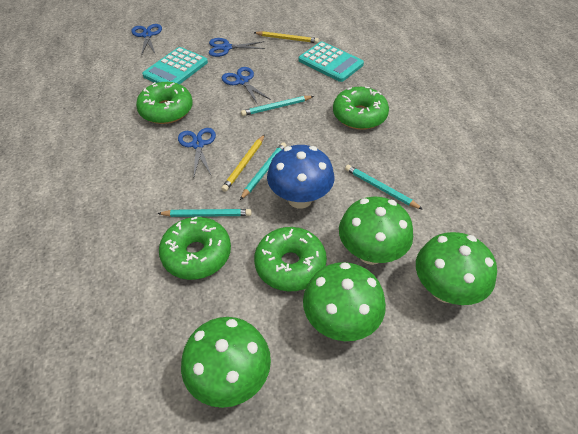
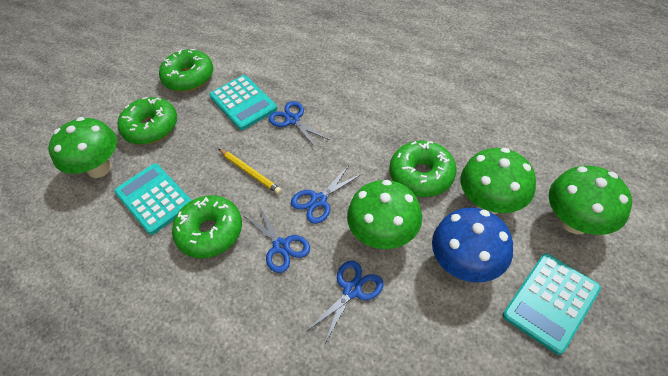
turquoise calculator: [142,47,208,84] [299,41,364,82] = 2 -> [114,163,192,235] [209,75,277,130] [503,254,601,355] = 3
turquoise pencil: [157,209,252,217] [240,142,286,200] [241,96,314,116] [345,165,423,210] = 4 -> none = 0
yellow pencil: [221,134,265,192] [254,31,319,43] = 2 -> [219,149,282,194] = 1

